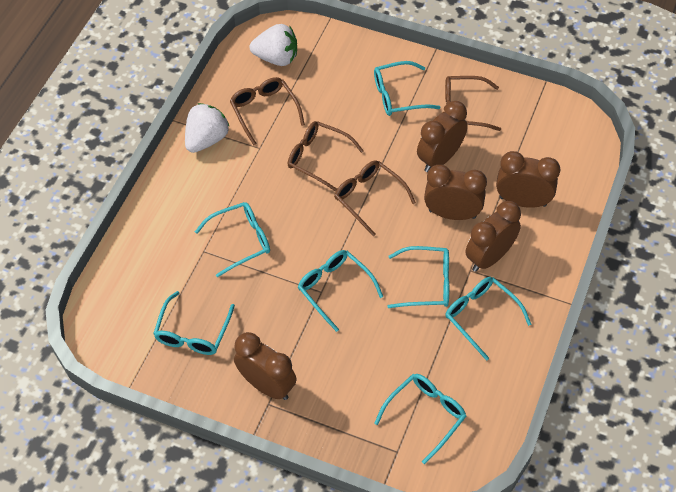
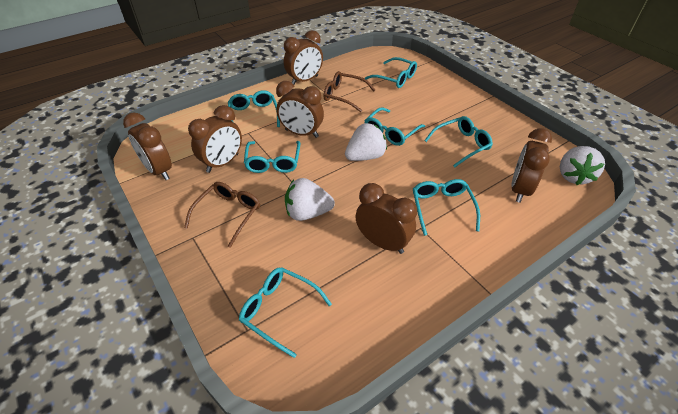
brown clock: [234,332,296,400] [417,101,468,172] [424,165,487,220] [465,201,521,272] [496,151,560,208] = 5 -> [123,112,172,180] [188,105,242,173] [276,81,324,138] [284,30,323,85] [355,183,417,254] [511,128,552,203] = 6
brown glasses: [230,77,305,145] [288,121,364,192] [334,160,416,236] [445,76,501,131] = 4 -> [184,182,260,248] [324,71,375,112] = 2
white strawberry: [185,103,230,153] [249,24,297,66] = 2 -> [285,178,335,221] [345,123,387,161] [560,146,605,185] = 3

